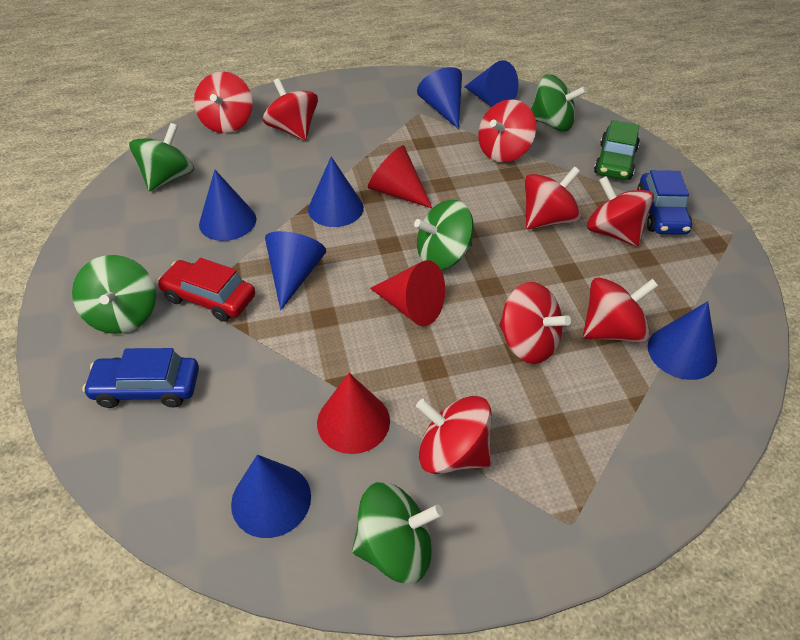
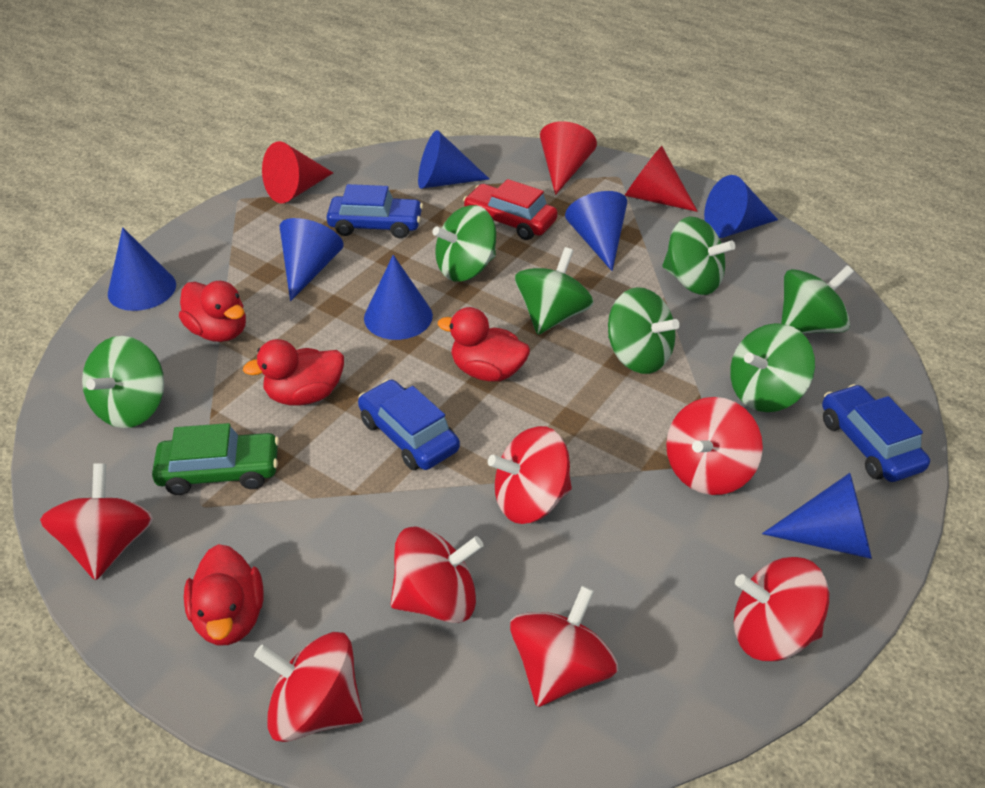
blue car: [82,348,199,408] [637,170,692,235] = 2 -> [327,184,423,238] [358,380,460,470] [822,384,930,482] = 3
green spinning top: [72,255,156,334] [129,123,194,192] [352,482,443,584] [414,200,474,270] [531,74,587,132] = 5 -> [82,336,164,428] [432,205,496,282] [515,247,594,335] [608,287,680,374] [662,216,735,295] [730,323,815,412] [781,265,854,334] = 7
red duck: none = 0 -> [179,281,246,342] [184,544,264,645] [243,339,344,406] [438,307,530,382] = 4
red spinning top: [194,72,253,133] [263,78,318,141] [416,396,492,474] [478,99,536,162] [499,282,571,364] [525,166,581,229] [583,277,658,343] [587,176,654,246] = 8 -> [40,464,153,580] [254,632,363,742] [391,526,484,623] [488,426,572,524] [510,586,618,707] [666,397,763,495] [734,557,829,661] = 7

